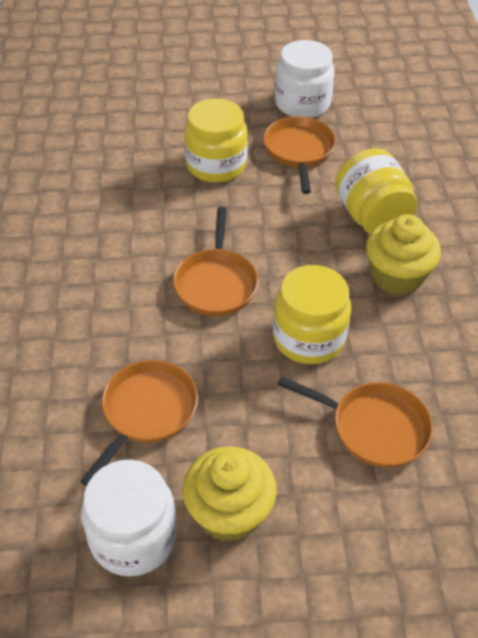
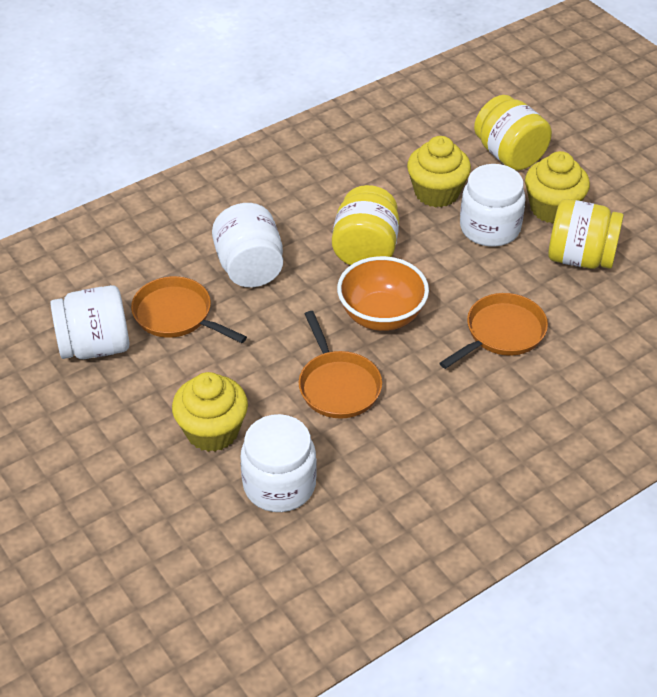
orange bowl: none = 0 -> [337,256,429,331] = 1
orange pan: [81,360,198,486] [173,207,258,316] [264,116,336,194] [277,376,433,468] = 4 -> [131,276,247,343] [299,311,382,419] [440,293,548,369] = 3
white jar: [81,460,177,576] [275,40,335,118] = 2 -> [50,285,129,359] [212,203,283,287] [240,414,317,512] [460,164,526,247] = 4
yellow cupcake: [182,447,277,542] [366,214,441,295] = 2 -> [172,372,248,452] [407,136,471,207] [525,151,590,223] = 3

